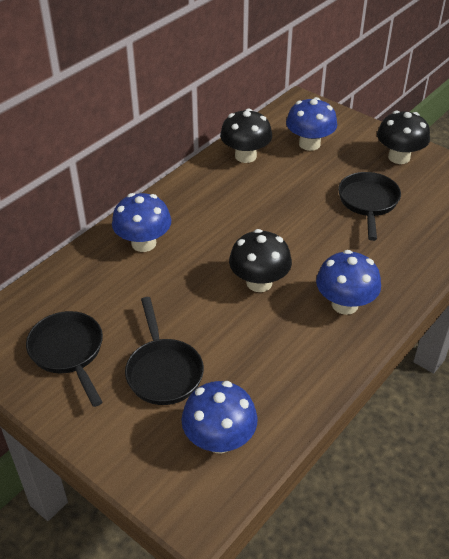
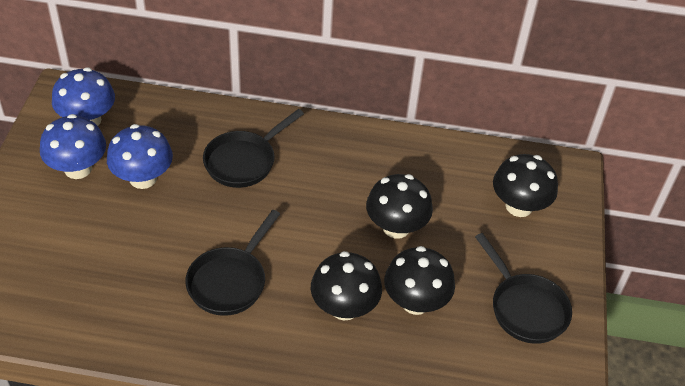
black mushroom: [220,108,272,163] [229,229,292,292] [377,111,430,164] = 3 -> [311,251,382,320] [366,174,433,239] [384,246,455,315] [493,154,558,217] = 4
blue mushroom: [112,193,171,252] [181,381,258,453] [286,97,337,151] [316,250,381,315] = 4 -> [40,114,106,179] [52,67,115,126] [107,124,173,189] = 3

